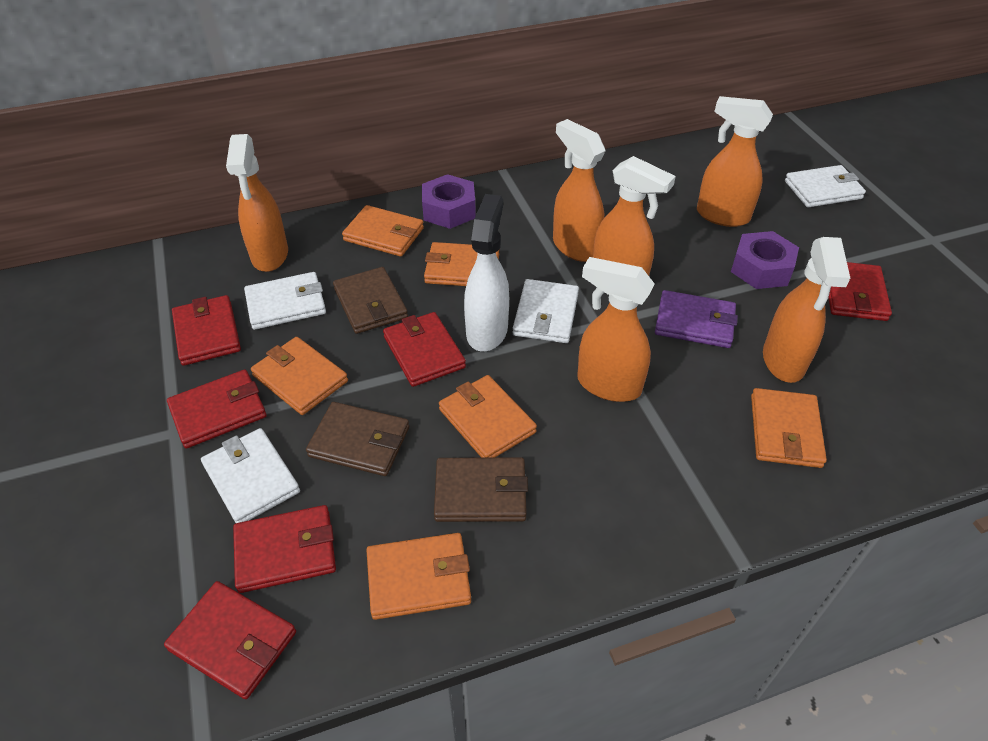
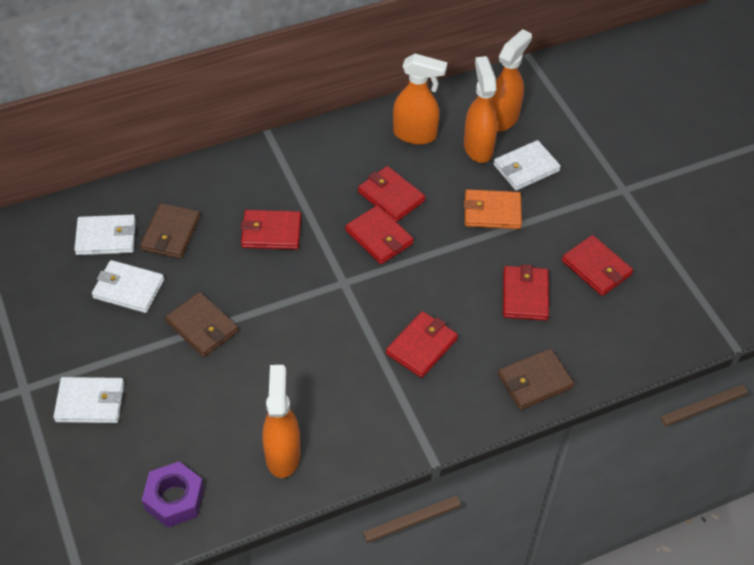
orange spray bottle: [226,134,288,272] [553,119,605,262] [577,257,655,402] [593,156,676,276] [697,96,773,227] [763,237,850,383] = 6 -> [262,365,300,478] [393,54,447,145] [464,56,497,163] [491,29,532,132] = 4
orange wallet: [251,337,348,415] [342,205,424,257] [366,533,471,620] [424,242,499,286] [439,375,537,458] [751,388,827,468] = 6 -> [464,189,522,229] = 1
purple nut: [422,174,476,229] [731,231,799,289] = 2 -> [142,462,204,528] = 1
purple wallet: [655,290,738,348] = 1 -> none = 0
white spray bottle: [464,194,509,352] = 1 -> none = 0

